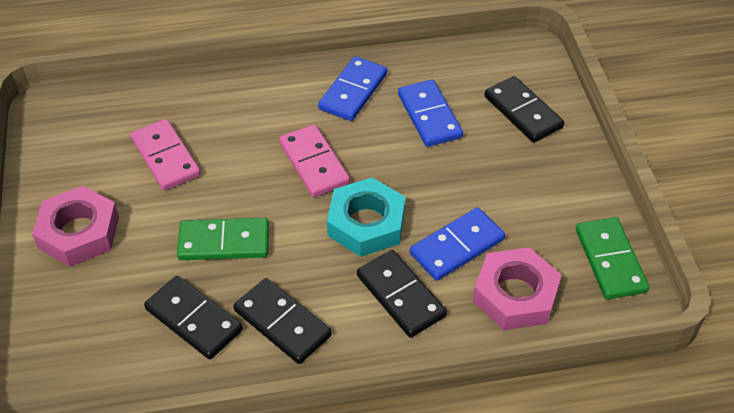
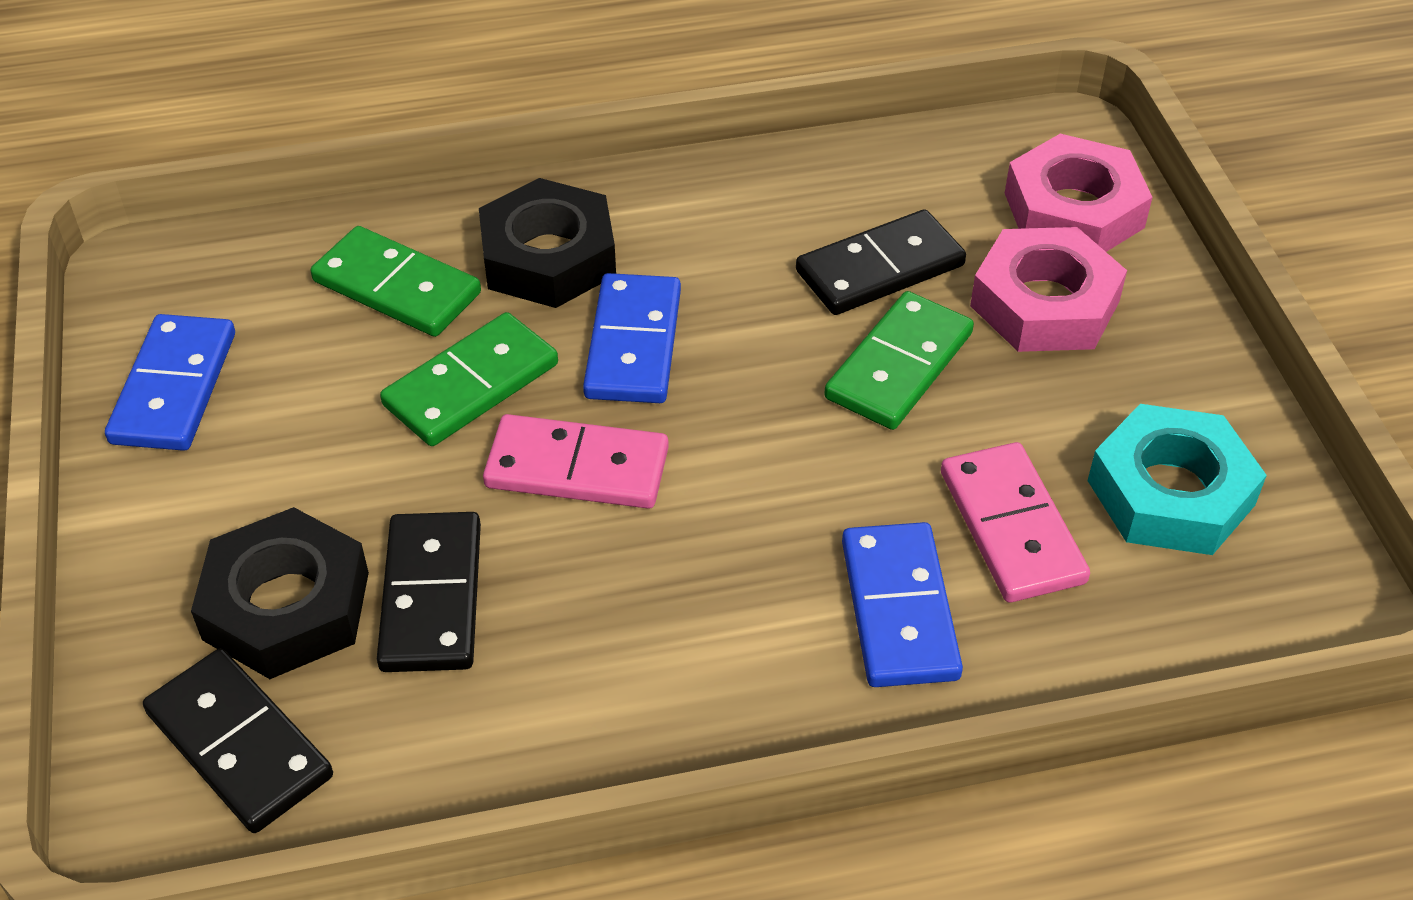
black domino: [144,276,243,359] [234,278,332,364] [357,250,447,338] [485,76,564,143] = 4 -> [143,649,333,833] [377,512,481,672] [796,209,966,315] = 3
black nut: none = 0 -> [191,507,369,679] [479,178,616,308] = 2
green domino: [177,218,269,260] [576,217,649,299] = 2 -> [311,226,481,337] [380,312,558,446] [824,291,974,430] = 3

